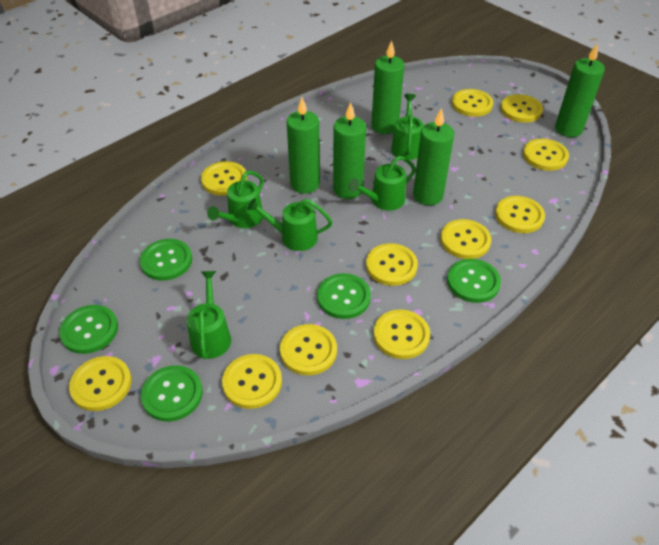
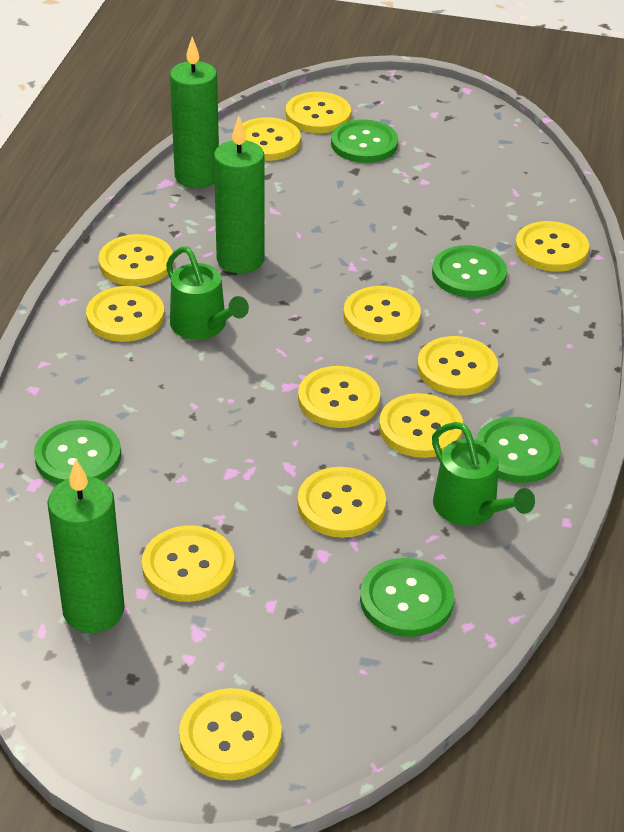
green candle: [287,97,320,194] [333,102,366,199] [371,40,405,134] [413,108,454,205] [555,43,605,137] = 5 -> [47,459,125,633] [170,37,219,188] [214,116,265,273] = 3
green watering can: [187,271,231,359] [207,171,264,228] [247,198,333,251] [348,156,416,211] [391,94,424,160] = 5 -> [166,247,249,340] [432,422,535,526] = 2
yellow button: [69,356,131,411] [201,161,247,196] [222,354,282,409] [280,324,337,375] [366,243,418,286] [374,310,430,359] [440,219,491,259] [452,89,493,117] [495,196,545,233] [500,94,543,123] [523,139,569,171] = 11 -> [86,286,164,342] [99,234,174,286] [142,525,235,602] [179,688,282,780] [242,117,301,161] [286,92,351,133] [297,467,386,538] [298,366,380,428] [343,286,421,342] [379,393,463,458] [417,336,498,396] [515,221,589,271] = 12

